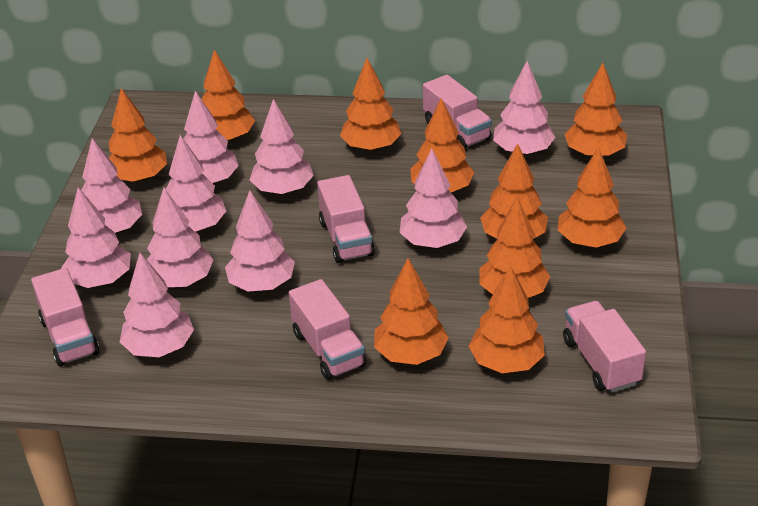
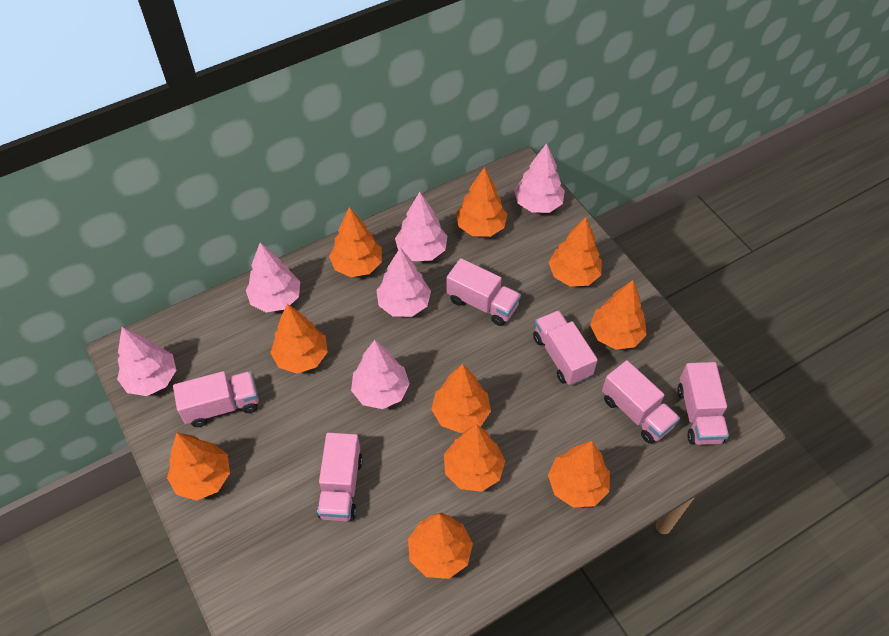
pink tree: [61,187,131,288] [81,138,142,234] [120,253,194,357] [147,187,213,287] [166,135,226,232] [184,91,239,184] [225,190,295,292] [250,99,314,195] [400,149,467,248] [493,61,555,156] = 10 -> [117,327,176,396] [246,243,300,312] [351,340,410,409] [376,248,431,317] [395,192,447,261] [514,143,565,213] = 6
pink truck: [31,268,100,366] [289,279,366,380] [317,175,375,263] [423,75,492,149] [563,301,646,393] = 5 -> [173,371,259,427] [317,433,363,521] [447,258,521,326] [533,310,598,385] [602,360,680,444] [677,362,729,445] = 6

